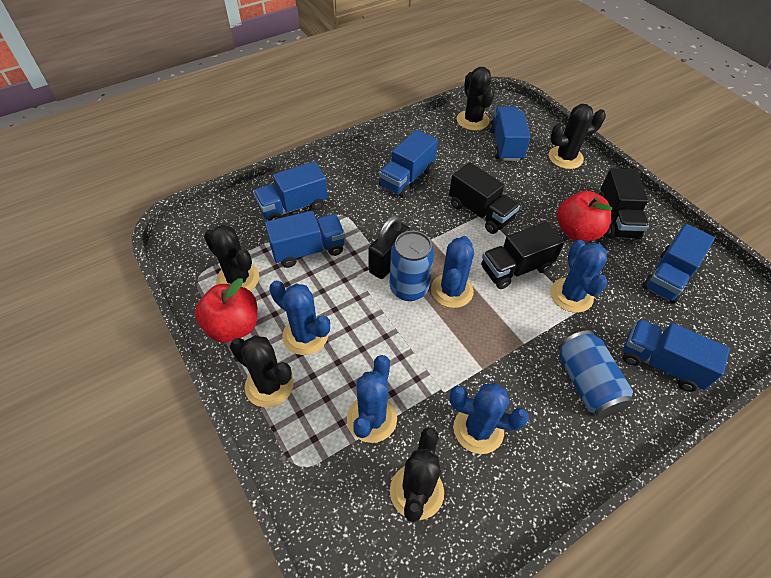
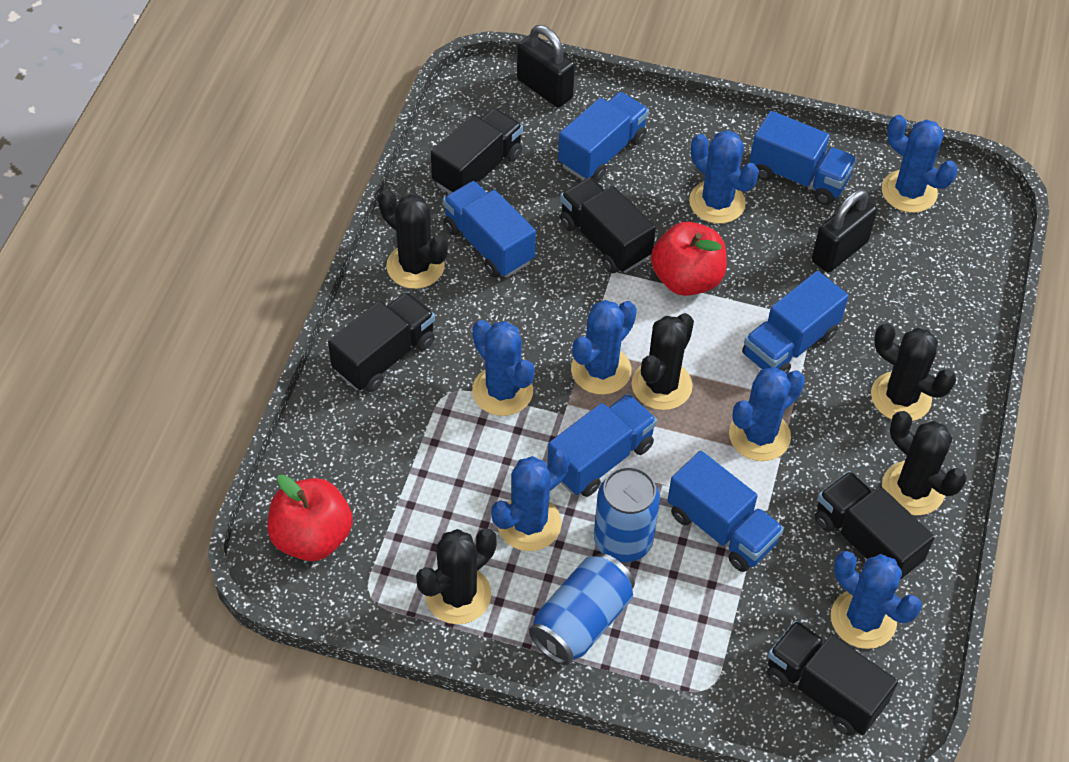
black padlock: [368,215,410,279] = 1 -> [517,25,575,107] [812,189,877,273] = 2
black truck: [449,162,520,234] [481,222,565,289] [599,168,649,240] = 3 -> [328,292,435,392] [431,108,523,194] [560,177,656,273] [767,621,898,736] [815,471,935,581] = 5
blue cactus: [269,280,330,355] [347,355,397,443] [431,236,474,308] [449,383,529,454] [551,240,607,313] = 5 -> [472,320,535,416] [491,449,570,551] [571,300,637,395] [689,130,759,224] [729,367,805,461] [831,551,922,649] [882,115,957,213] = 7

